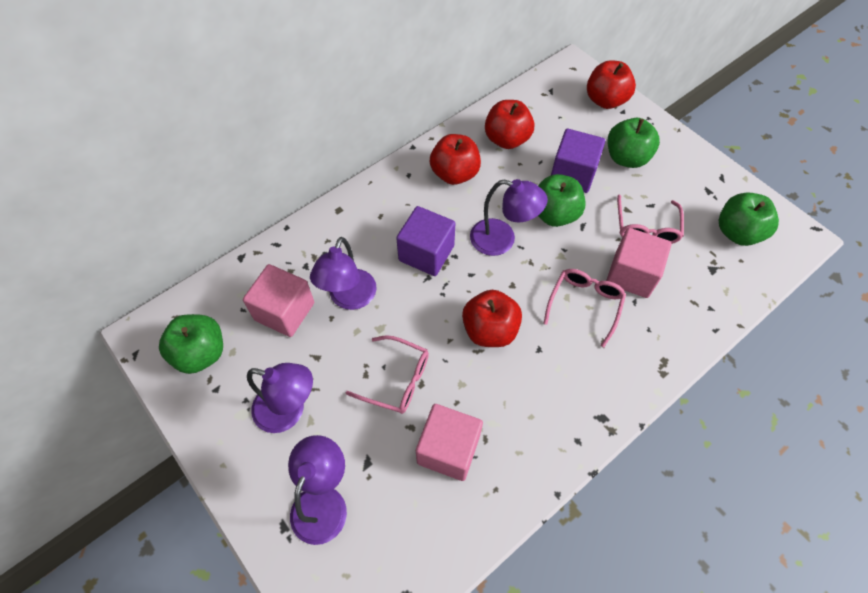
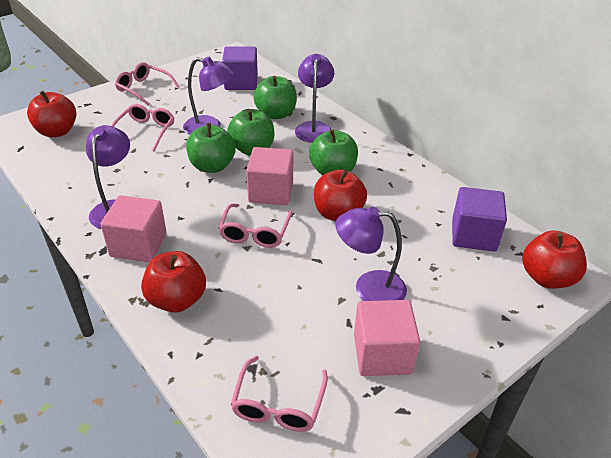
pink glasses: [346,335,429,414] [543,269,626,347] [617,195,684,244] = 3 -> [111,104,174,152] [115,62,179,106] [218,204,292,248] [231,356,328,432] = 4

